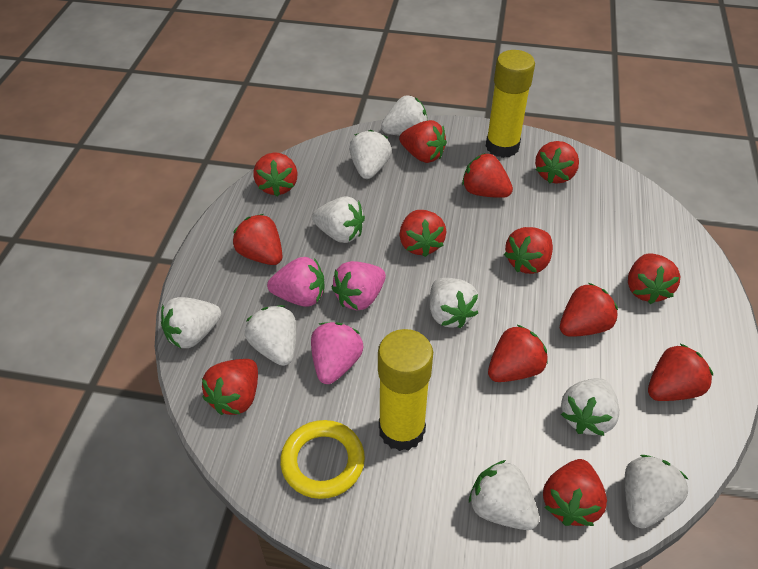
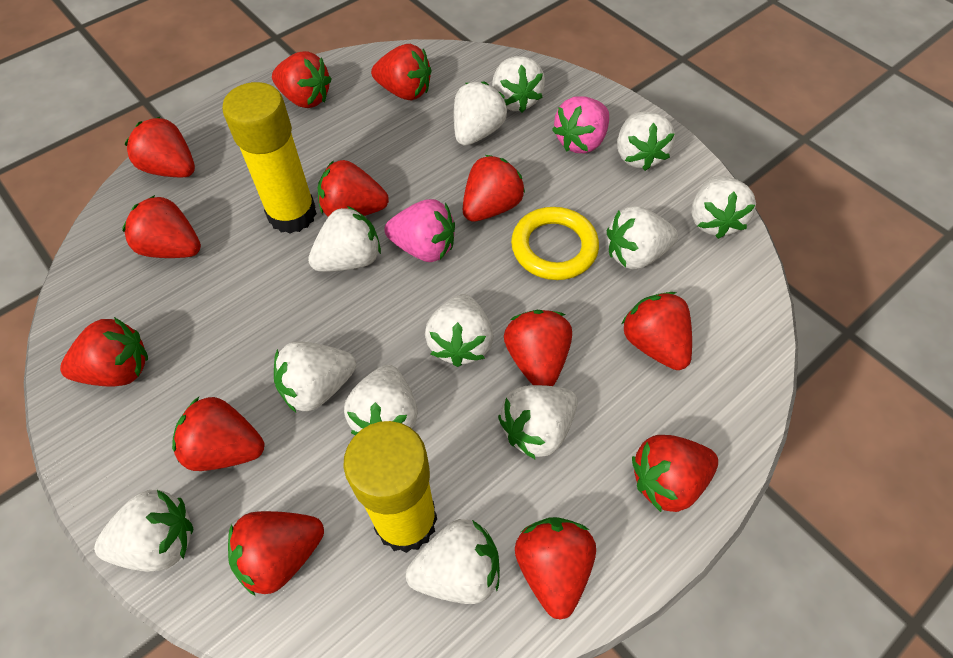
pink strawberry: [267,257,325,307] [311,322,363,384] [332,261,386,310] = 3 -> [384,199,455,262] [552,96,609,153] = 2
white strawberry: [161,297,221,348] [245,305,297,366] [312,196,365,243] [349,130,392,179] [381,95,428,136] [429,278,479,328] [469,460,540,530] [561,378,620,436] [625,455,688,529] = 9 -> [94,490,193,572] [274,341,356,412] [308,206,381,272] [344,365,418,435] [406,519,500,604] [425,294,493,367] [454,82,507,146] [492,56,545,113] [498,385,578,460] [607,206,678,270] [617,112,675,171] [691,176,756,239] = 12

